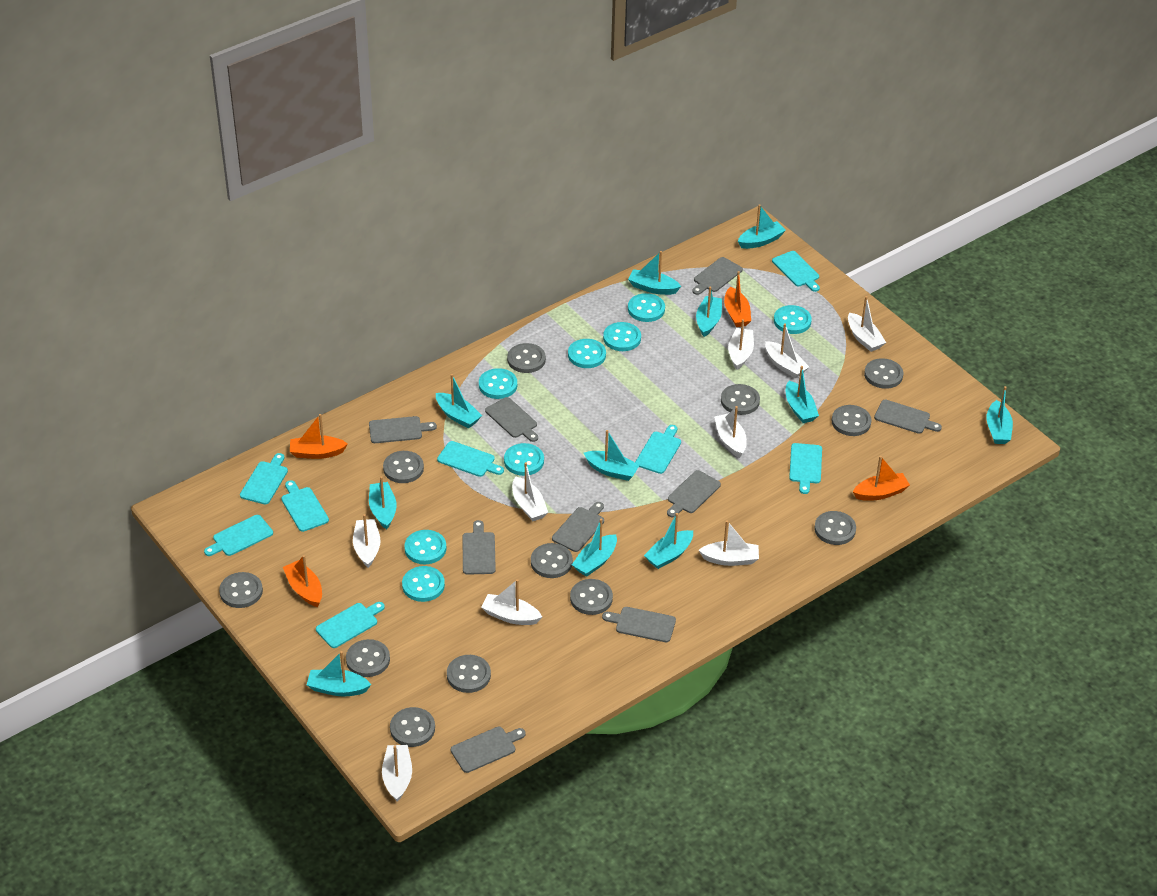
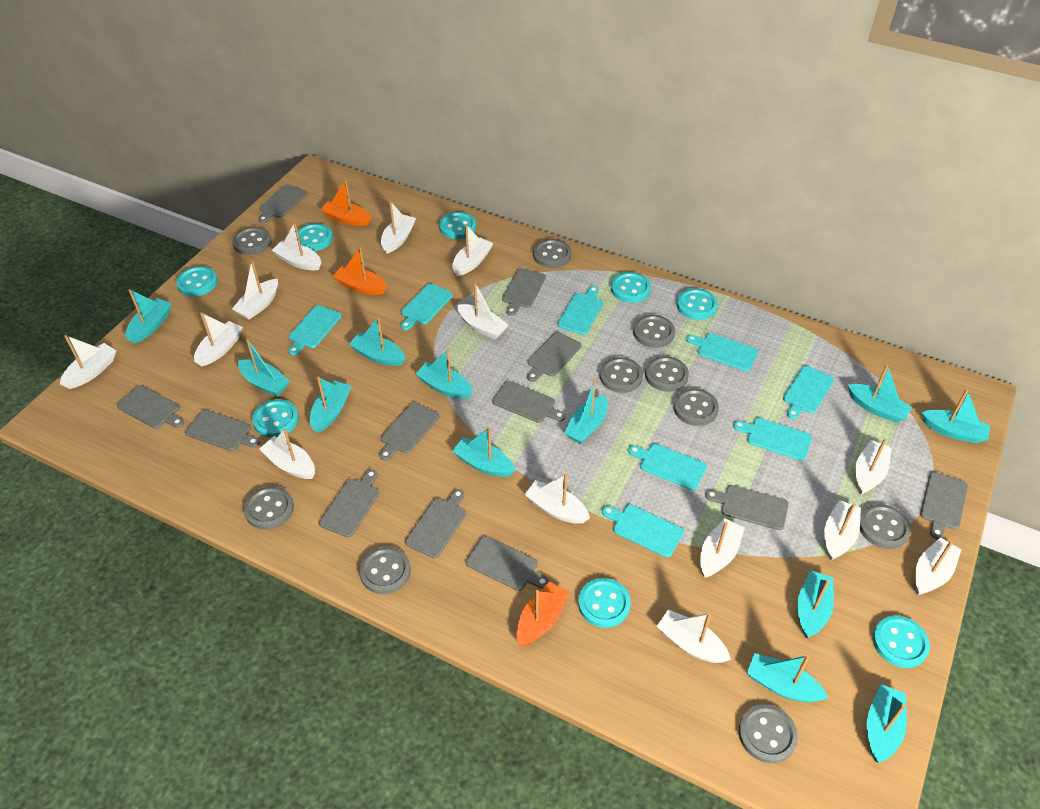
grey button: [219,572,263,608] [346,639,390,677] [383,451,424,483] [390,707,435,747] [447,655,491,693] [507,343,546,373] [531,543,573,578] [570,579,613,615] [721,384,760,415] [814,511,856,545] [832,405,872,436] [864,358,903,389] = 12 -> [232,227,272,255] [244,486,294,530] [359,546,411,594] [533,239,571,268] [600,357,643,393] [633,315,675,348] [645,356,689,392] [674,388,719,426] [739,704,798,763] [860,504,911,549] = 10
grey cutting board: [369,416,437,443] [451,727,526,773] [462,520,496,575] [485,397,538,442] [552,502,604,552] [602,607,676,642] [667,470,721,517] [692,257,743,295] [874,400,942,434] = 9 -> [117,385,184,429] [185,410,260,451] [258,184,307,223] [319,469,380,537] [380,402,439,461] [405,489,466,558] [466,536,549,591] [492,381,565,423] [502,268,546,316] [527,332,582,382] [705,485,789,530] [920,472,968,540] = 12
orange boat: [283,555,322,607] [290,414,348,459] [724,271,751,327] [853,456,910,501] = 4 -> [320,179,371,226] [333,247,387,295] [517,582,569,646] = 3
turquoise boat: [307,651,371,696] [369,476,397,529] [436,374,482,428] [572,519,617,577] [584,430,640,481] [628,251,681,295] [644,513,693,569] [696,287,722,337] [738,204,786,249] [786,366,819,423] [986,386,1013,444] = 11 -> [125,289,172,343] [238,339,290,396] [310,376,351,433] [349,317,406,366] [416,349,473,399] [452,427,515,477] [564,381,608,444] [747,653,829,702] [797,570,834,638] [848,364,912,423] [867,684,907,763] [922,389,990,444] = 12
white boat: [353,514,381,568] [382,745,412,802] [481,579,542,625] [512,462,548,521] [699,520,759,566] [714,406,747,458] [728,319,754,370] [765,323,809,378] [848,296,886,352] = 9 -> [60,335,116,389] [194,312,243,366] [232,260,278,320] [259,428,315,479] [272,222,321,270] [381,201,416,254] [452,224,494,276] [457,283,508,339] [524,473,590,524] [656,609,731,663] [700,518,745,578] [824,500,861,560] [855,439,891,495] [915,537,961,595] = 14

